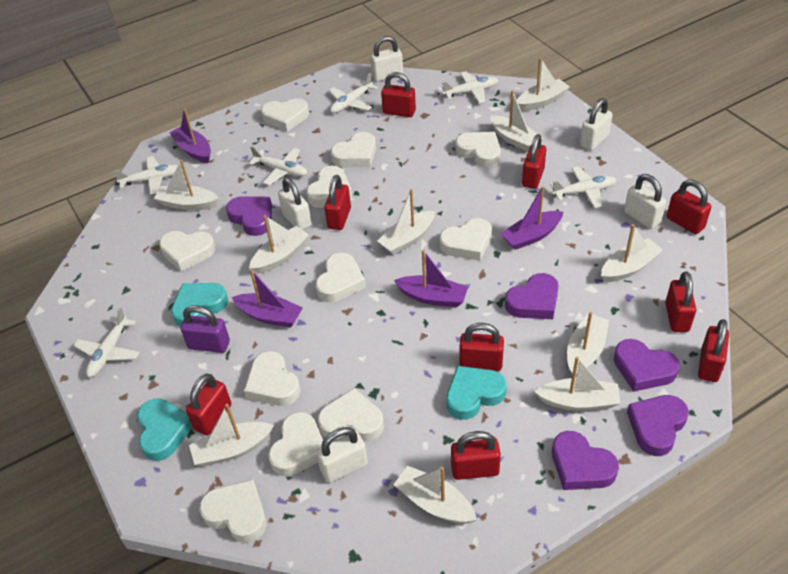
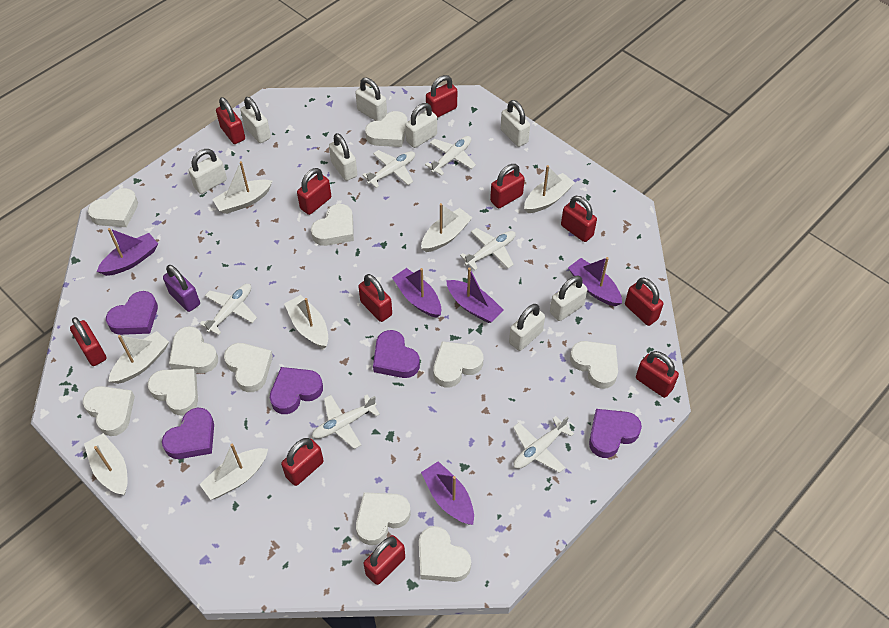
purple boat: [169,108,211,163] [232,269,303,327] [394,250,468,307] [501,186,563,250] = 4 -> [97,228,158,276] [392,268,441,318] [421,461,474,525] [446,268,503,323] [568,257,622,306] = 5
red padlock: [186,373,231,436] [324,175,351,230] [381,72,416,117] [451,431,501,480] [459,323,504,371] [522,134,546,189] [665,271,696,332] [667,179,711,234] [698,319,729,382] = 9 -> [70,317,107,366] [216,97,245,144] [281,438,324,486] [297,168,331,215] [358,274,392,322] [363,535,405,585] [426,75,457,118] [490,164,525,208] [561,196,597,242] [625,278,663,326] [636,351,679,398] = 11
turquoise heart: [137,398,192,461] [171,283,228,327] [446,366,506,420] = 3 -> none = 0
white boat: [154,159,219,210] [189,404,274,466] [249,215,309,274] [377,189,435,255] [393,466,477,524] [490,90,543,152] [517,58,570,111] [534,356,621,411] [567,312,609,376] [601,224,663,282] = 10 -> [84,433,128,495] [108,331,169,384] [199,444,268,500] [212,161,272,214] [284,295,328,348] [421,203,472,252] [524,165,575,213] = 7
white padlock: [278,178,312,230] [316,427,368,483] [370,36,403,82] [580,98,613,150] [624,174,666,229] = 5 -> [189,149,227,194] [240,97,271,143] [329,133,357,181] [355,78,387,121] [405,103,437,148] [501,100,530,147] [509,304,545,351] [550,276,587,321] = 8

